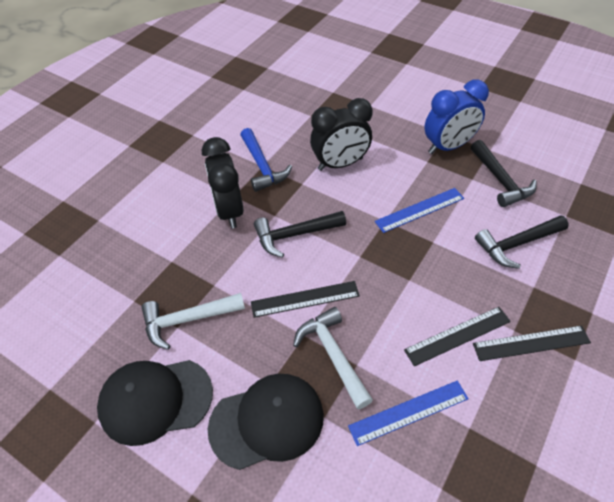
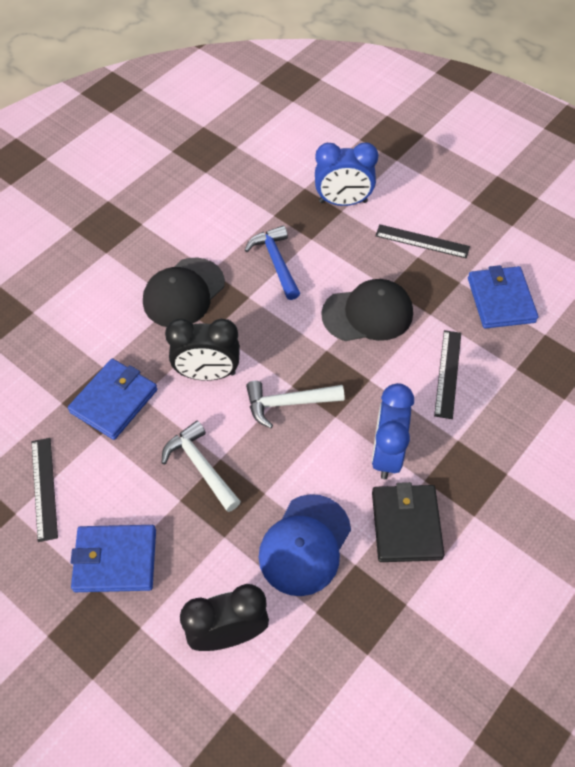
black hammer: [254,211,346,258] [471,140,537,207] [475,215,569,269] = 3 -> none = 0
black wallet: none = 0 -> [372,482,445,562] = 1
blue cap: none = 0 -> [259,494,351,596] = 1
blue clock: [424,80,489,154] = 1 -> [315,142,378,206] [371,383,414,479] = 2
blue ruler: [348,380,469,446] [375,188,464,233] = 2 -> none = 0
blue wallet: none = 0 -> [68,359,157,440] [70,525,156,592] [468,265,538,329] = 3

